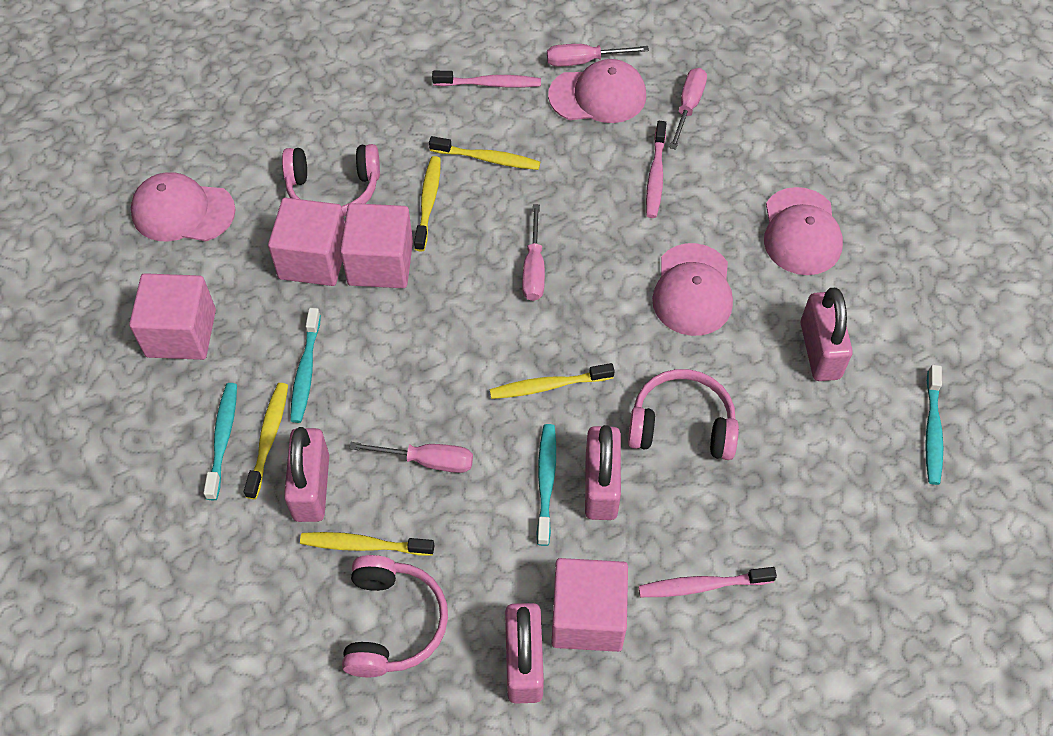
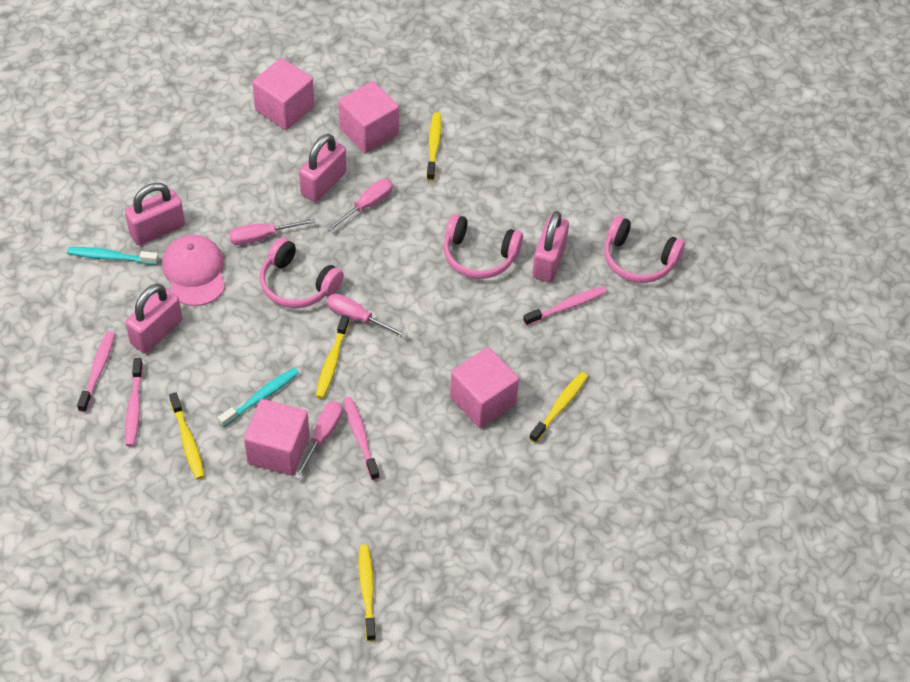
pink cap: [131,172,236,241] [548,59,646,123] [652,243,733,336] [764,187,843,275] = 4 -> [162,235,225,306] = 1
pink toothbrush: [432,71,541,87] [638,567,777,597] [646,121,666,218] = 3 -> [77,331,115,412] [125,358,143,447] [343,397,380,480] [523,286,607,326] = 4
turquoise toothbrush: [203,383,237,500] [290,308,321,423] [536,424,556,546] [925,365,943,485] = 4 -> [67,247,159,265] [218,368,299,428] = 2

